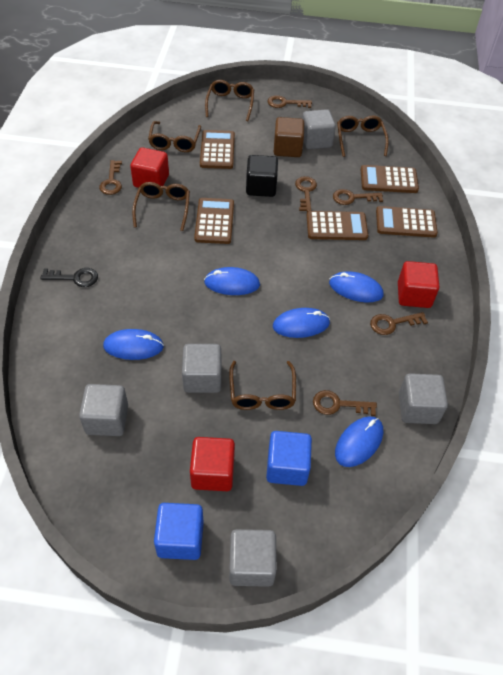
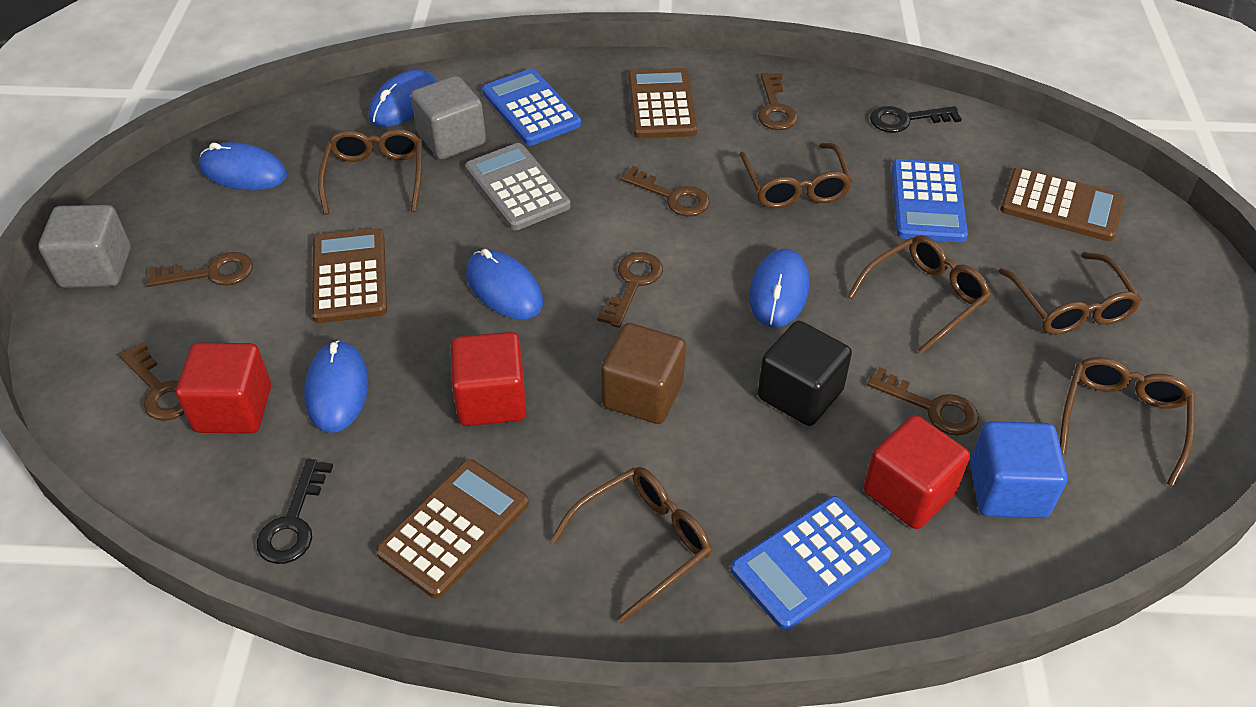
black key: [40,268,98,287] = 1 -> [257,459,333,564] [870,106,962,133] = 2
blue calculator: none = 0 -> [482,68,581,146] [731,496,891,630] [892,159,968,242] = 3
blue cube: [154,503,204,560] [266,431,312,486] = 2 -> [970,421,1067,518] = 1
brown calculator: [194,198,234,244] [200,130,235,169] [306,211,368,240] [361,165,419,193] [376,206,438,238] = 5 -> [312,228,387,323] [376,459,529,599] [628,68,697,139] [1000,167,1124,241] = 4
brown glasses: [132,182,190,231] [148,121,201,152] [205,80,254,121] [229,361,296,410] [337,116,389,157] = 5 -> [318,129,422,215] [550,467,712,624] [739,143,852,208] [847,235,991,354] [998,252,1142,335] [1060,357,1195,487] = 6
grey calculator: none = 0 -> [465,143,571,230] = 1
grey cube: [79,384,128,436] [182,344,221,393] [229,529,277,587] [302,109,336,149] [399,373,448,424] = 5 -> [38,205,131,288] [411,76,486,160] = 2

